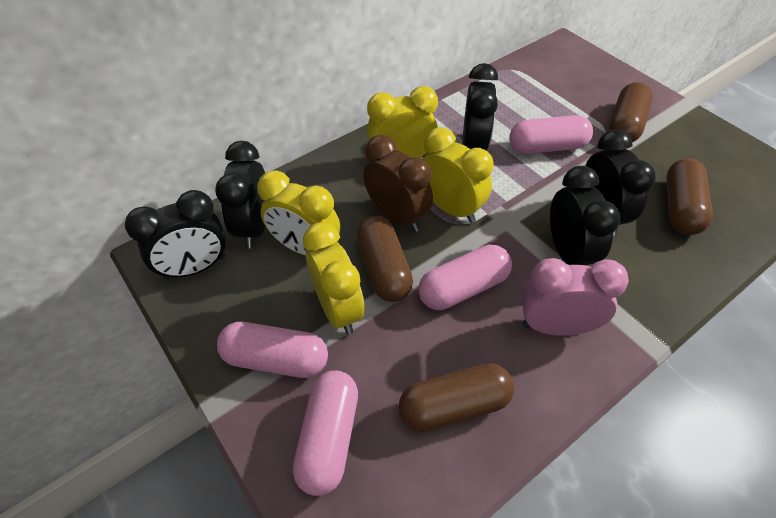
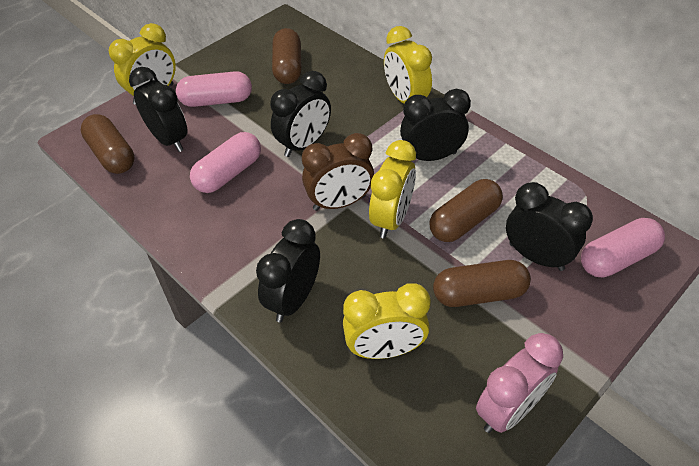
pink capsule: [217,322,328,378] [293,371,358,496] [418,245,512,310] [509,115,593,154] = 4 -> [176,71,252,107] [190,132,261,193] [581,218,665,278] = 3

